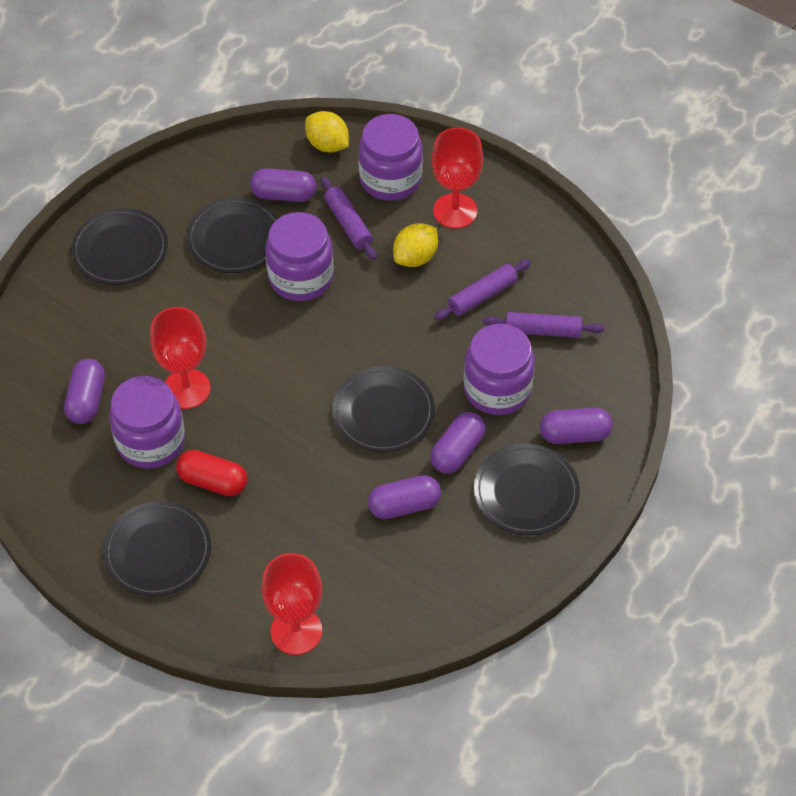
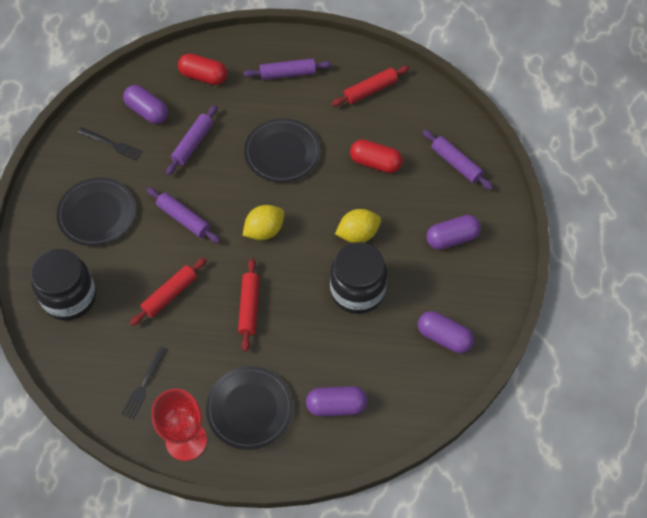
black fork: none = 0 -> [78,127,143,161] [121,346,167,420] = 2
black jar: none = 0 -> [31,249,96,321] [330,242,387,314] = 2
black plate: [71,208,168,285] [103,501,211,597] [187,197,278,273] [332,366,435,453] [474,444,580,536] = 5 -> [56,177,136,246] [206,366,293,450] [244,118,321,183] = 3
purple capsule: [64,359,105,424] [250,168,316,202] [368,475,441,519] [430,412,486,474] [540,408,613,444] = 5 -> [123,85,168,124] [306,386,367,416] [418,311,474,353] [426,215,481,250] = 4
purple jar: [109,376,185,468] [266,212,333,301] [358,114,423,201] [464,324,535,415] = 4 -> none = 0
purple rolling pin: [321,177,376,260] [434,260,531,320] [483,312,605,338] = 3 -> [147,188,220,243] [166,105,218,175] [243,58,332,80] [423,130,493,190] = 4
red capsule: [176,450,247,496] = 1 -> [178,53,227,85] [350,139,403,173] = 2
red goblet: [150,307,211,409] [261,553,322,655] [432,127,483,228] = 3 -> [152,389,207,461] = 1
red rolling pin: none = 0 -> [130,258,207,326] [238,258,260,352] [332,66,409,106] = 3

